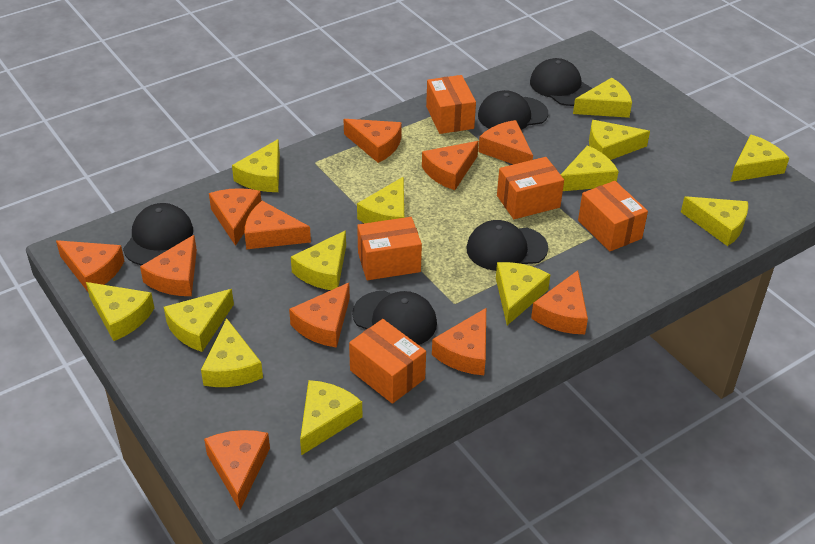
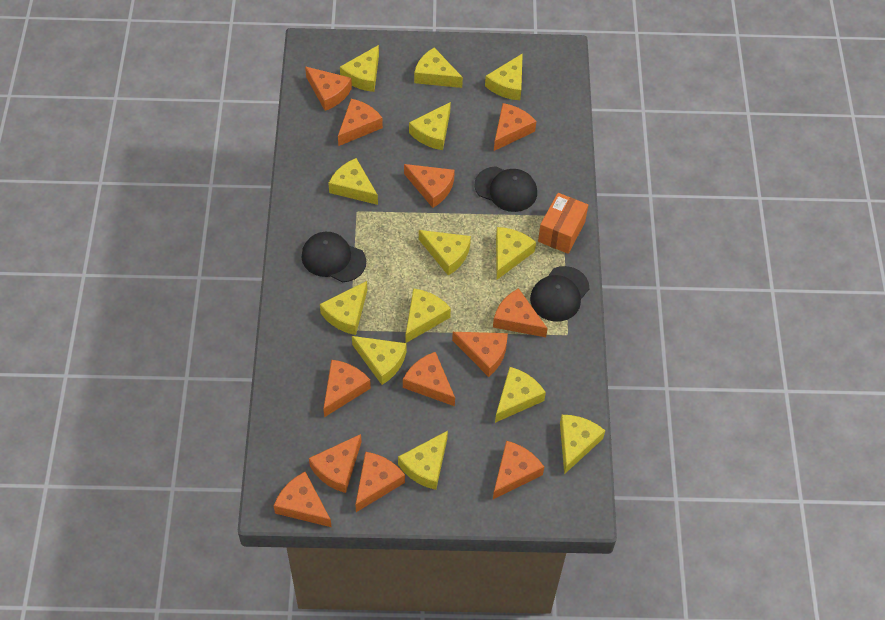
black cap: [123,203,193,266] [352,291,437,345] [466,220,548,271] [478,90,548,130] [530,58,593,106] = 5 -> [302,232,366,282] [475,166,537,212] [530,266,589,322] = 3
orange box: [349,319,426,404] [357,217,422,280] [426,75,476,134] [497,157,564,219] [578,181,648,252] = 5 -> [538,193,588,254] = 1
orange cheese: [56,240,124,292] [140,235,197,296] [204,430,270,510] [209,188,261,246] [245,201,311,249] [289,283,350,348] [344,119,402,163] [422,141,479,190] [432,308,486,375] [478,120,533,164] [531,270,588,334] = 11 -> [274,472,332,527] [305,67,352,111] [309,434,361,493] [323,360,371,417] [338,99,383,146] [355,452,405,512] [403,352,455,406] [404,164,455,208] [452,332,508,377] [493,288,548,337] [493,441,544,499] [494,103,536,151] = 12

